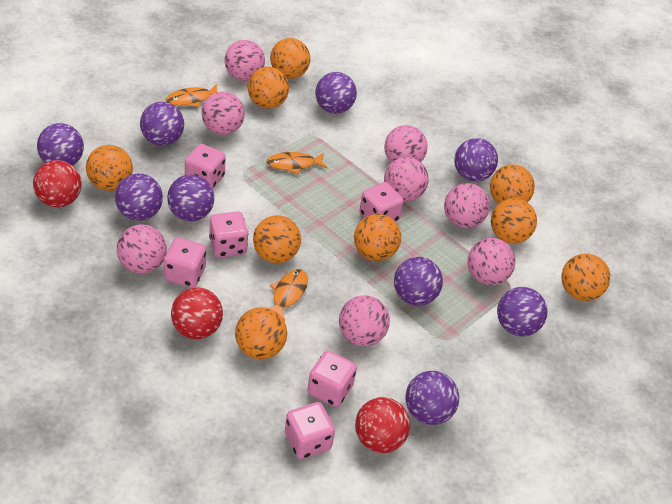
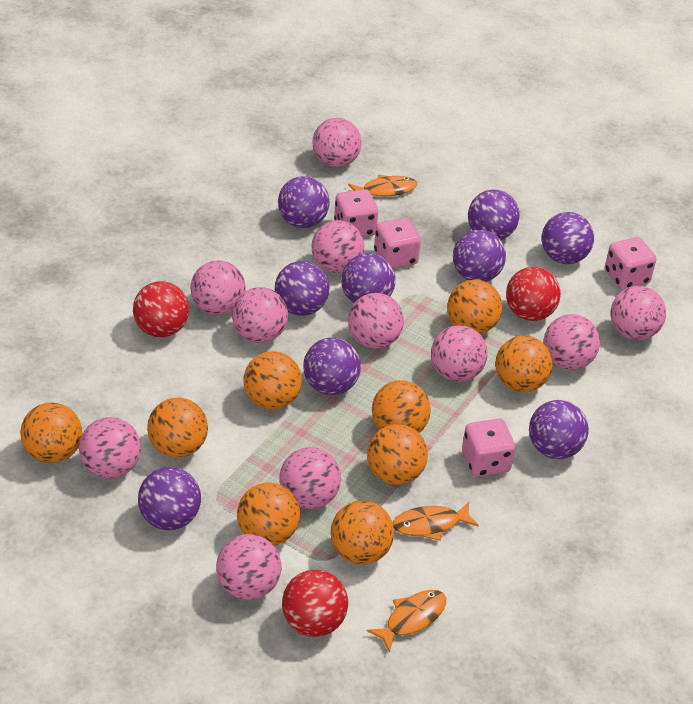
pink ball: [117,224,167,274] [202,92,245,135] [225,40,265,81] [339,295,390,346] [384,125,428,163] [384,157,429,202] [444,183,490,228] [467,238,516,285] = 8 -> [79,417,141,479] [191,260,246,315] [216,534,282,600] [232,287,288,343] [279,447,341,509] [311,220,365,274] [312,118,362,168] [348,293,404,349] [431,325,488,382] [543,314,600,370] [610,286,666,340] = 11
pink dice: [164,238,206,288] [185,144,226,189] [209,211,248,258] [285,402,335,459] [307,350,357,407] [360,182,404,222] = 6 -> [334,189,378,237] [374,218,421,269] [462,418,515,477] [605,237,656,290] = 4

